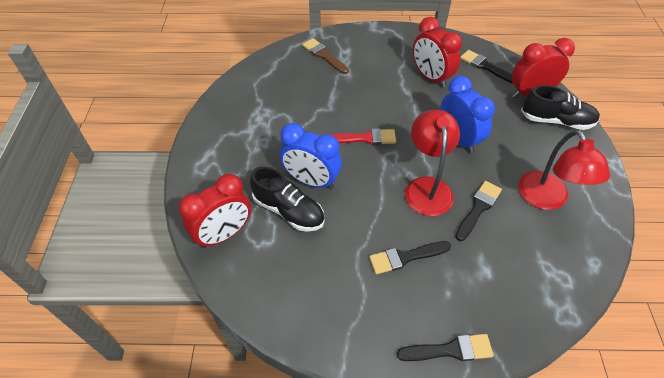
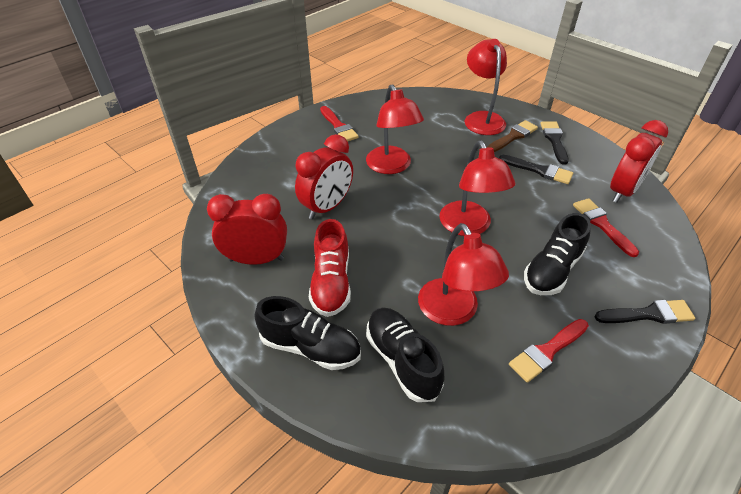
black brush: [369,241,451,274] [397,334,493,361] [455,181,502,241] [460,50,513,84] = 4 -> [499,155,573,184] [540,121,569,165] [595,300,695,324] = 3
black shoe: [250,166,325,232] [521,85,600,130] = 2 -> [254,296,361,370] [366,307,444,402] [524,213,591,295] = 3
blue clock: [280,123,342,189] [440,76,495,153] = 2 -> none = 0
red brush: [329,129,396,145] = 1 -> [320,106,359,141] [509,319,589,383] [573,198,639,257] = 3
red lamp: [405,110,460,216] [519,130,610,210] = 2 -> [366,84,424,174] [418,223,509,326] [439,141,515,236] [465,39,507,135] = 4
red shoe: none = 0 -> [309,219,351,317] = 1

